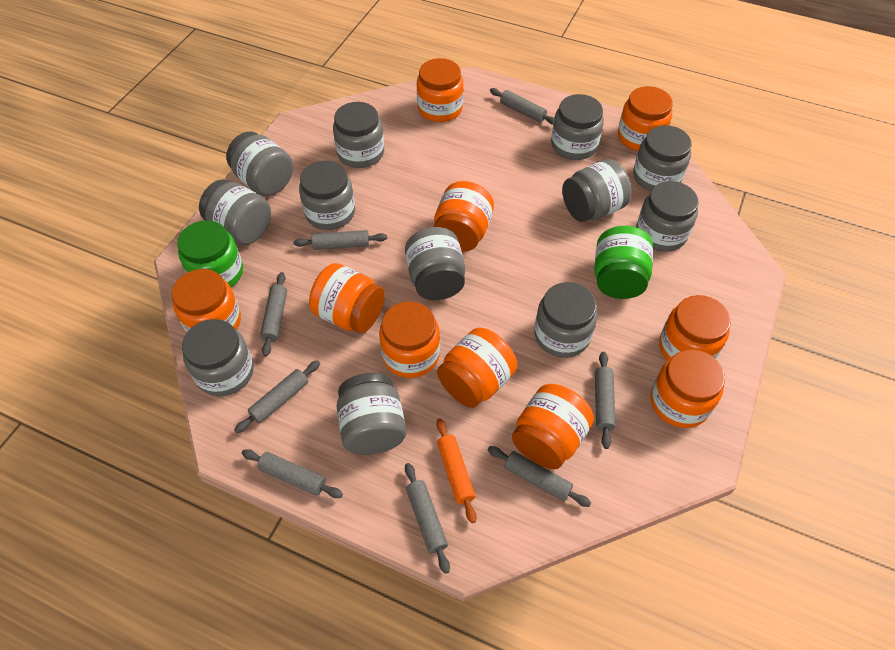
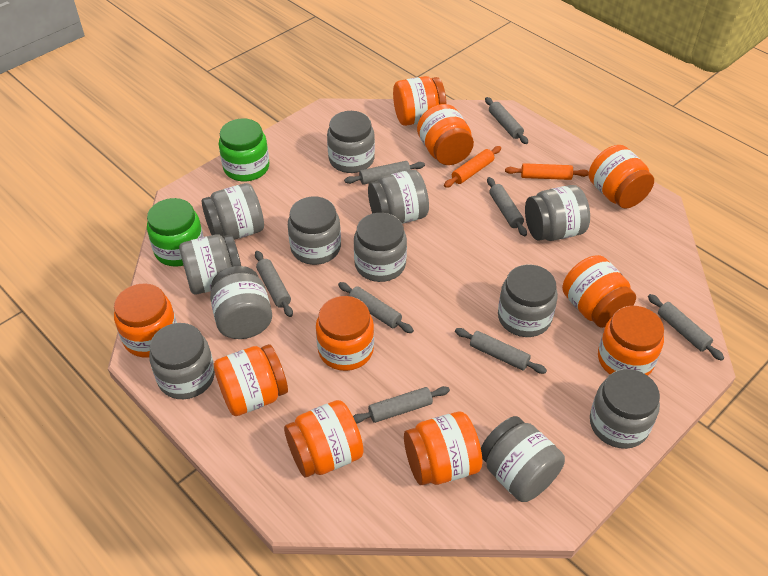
orange rolling pin: [436,418,477,523] = 1 -> [444,146,501,188] [505,163,589,180] = 2

